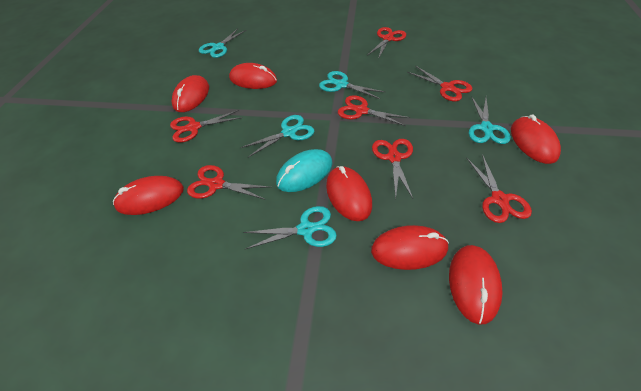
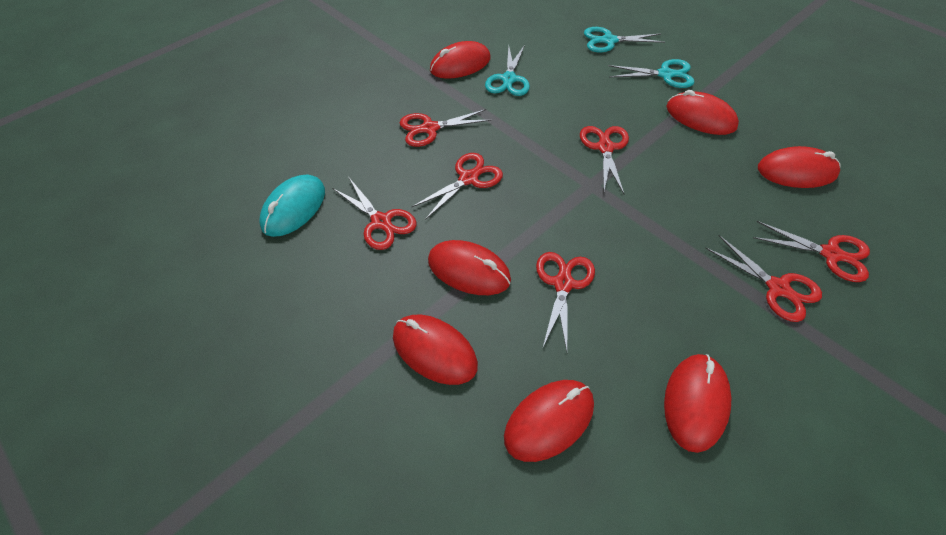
turquoise scissors: [199,28,246,58] [241,115,315,157] [243,206,337,249] [319,71,385,99] [469,96,511,144] = 5 -> [485,45,530,96] [584,27,665,52] [608,59,694,88] = 3

